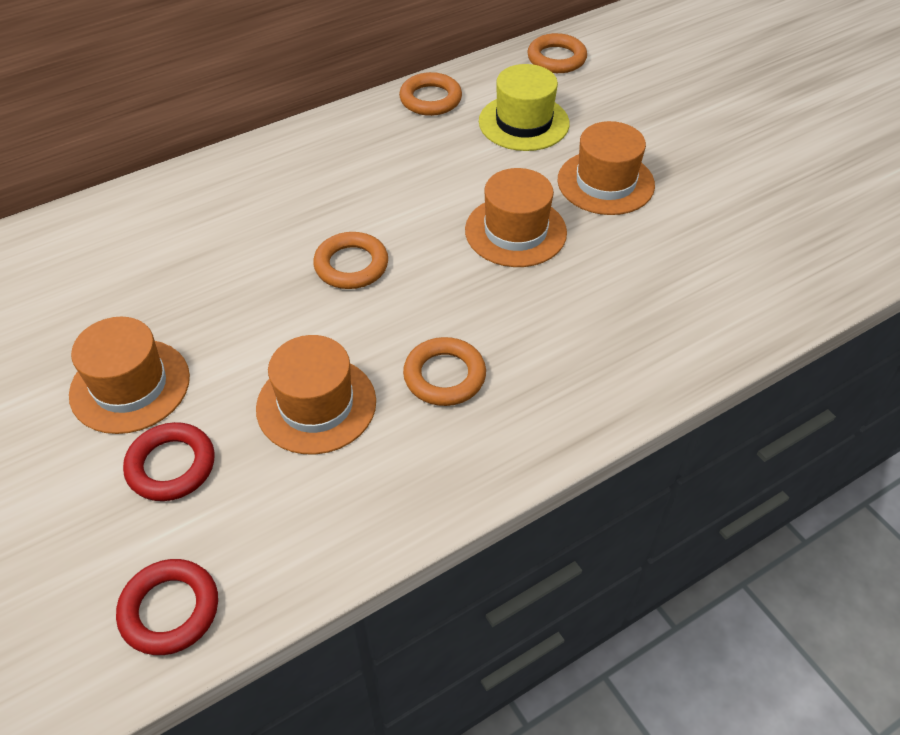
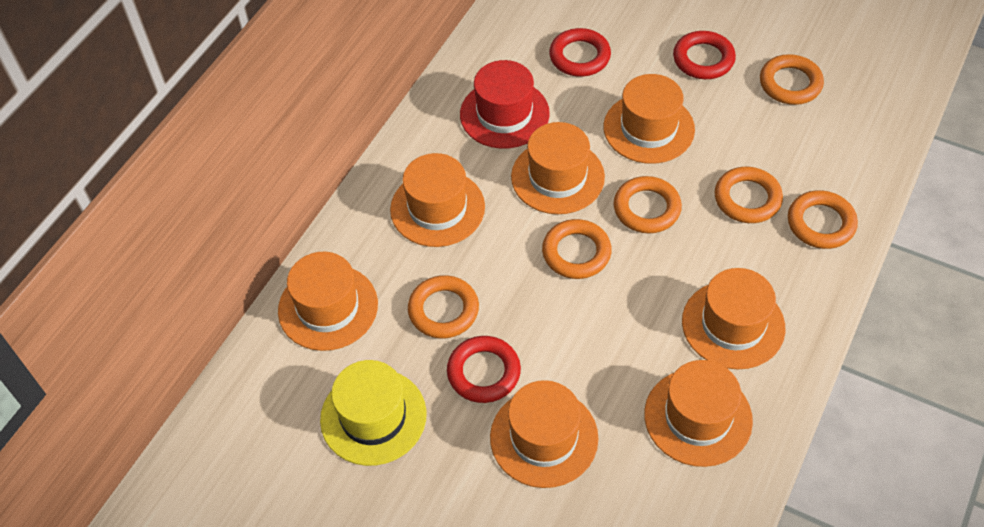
orange hat: [69,317,190,434] [256,335,376,454] [465,168,567,267] [558,121,655,215] = 4 -> [278,252,378,351] [390,153,485,247] [490,380,598,488] [511,122,605,214] [603,74,695,164] [644,360,753,467] [682,268,785,369] = 7
orange ring: [313,232,388,289] [399,72,462,116] [403,337,486,406] [527,33,587,73] = 4 -> [408,275,479,338] [542,219,612,279] [614,176,682,233] [714,167,783,223] [760,54,824,105] [788,190,858,249] = 6
red hat: none = 0 -> [460,60,550,149] = 1
red ring: [116,559,218,655] [123,422,215,501] = 2 -> [447,336,521,403] [549,28,611,77] [673,31,736,79] = 3

